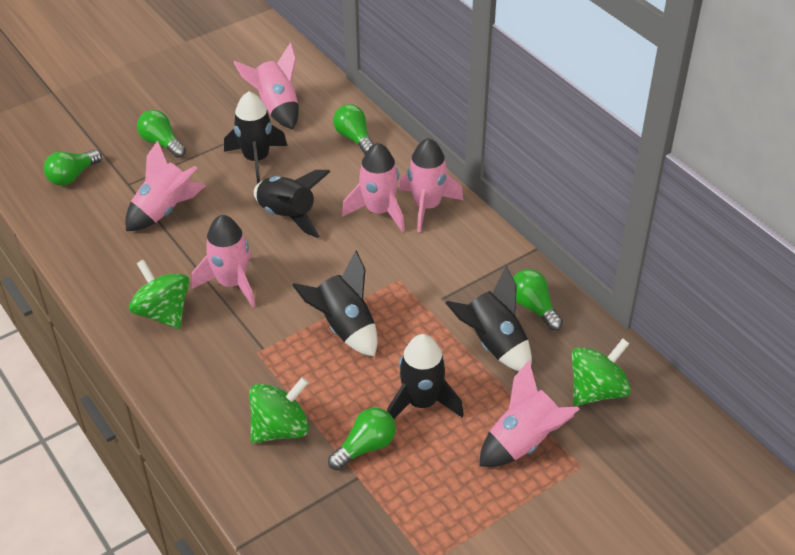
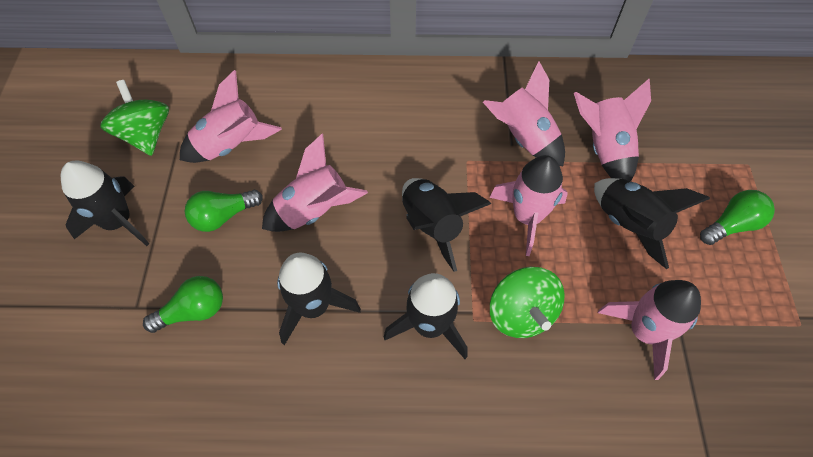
green light bulb: [44,149,102,186] [137,110,186,158] [328,407,396,470] [333,104,374,154] [513,269,563,331] = 5 -> [143,276,223,333] [185,190,263,232] [700,190,775,245] = 3
green spinning top: [129,260,189,329] [249,377,309,443] [571,338,631,406] = 3 -> [100,80,169,156] [490,267,565,338] = 2

